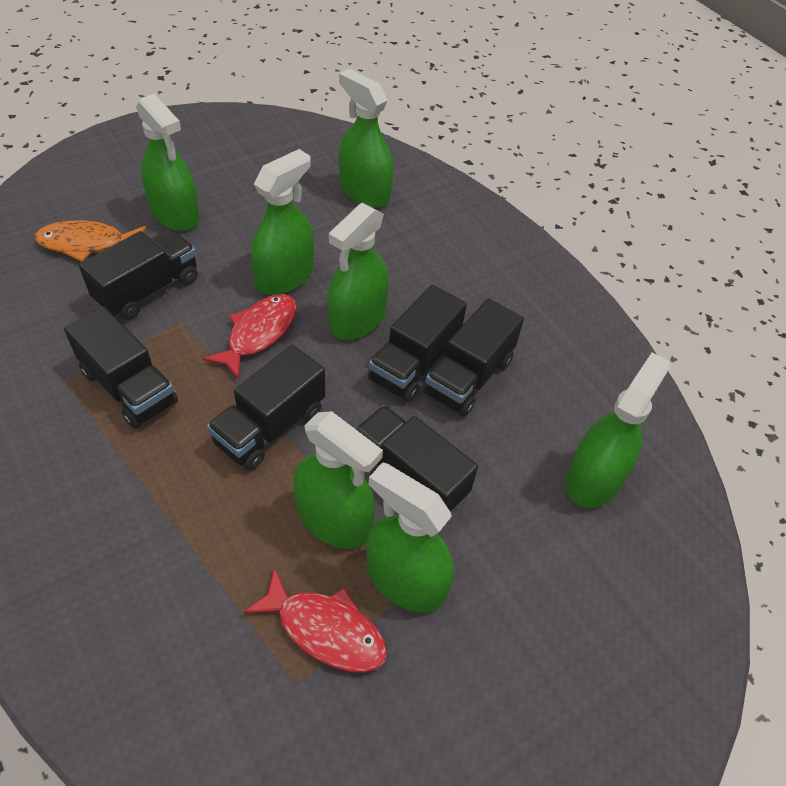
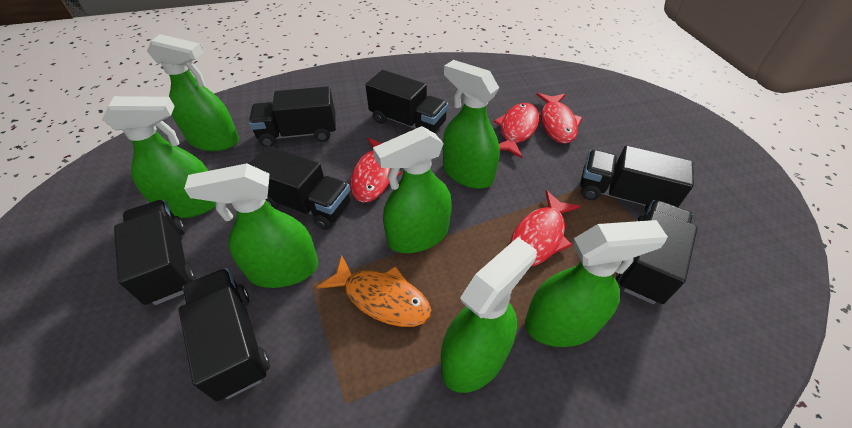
black truck: [64,306,178,429] [79,229,198,320] [207,345,325,470] [355,405,478,512] [368,285,467,402] [423,298,524,417] = 6 -> [114,200,196,305] [178,268,270,401] [249,86,336,147] [249,146,351,230] [366,70,448,133] [580,146,694,212] [616,200,698,304] = 7
red fish: [203,294,297,379] [243,567,387,673] = 2 -> [350,138,402,203] [494,103,539,158] [510,190,581,266] [536,93,583,144] = 4

